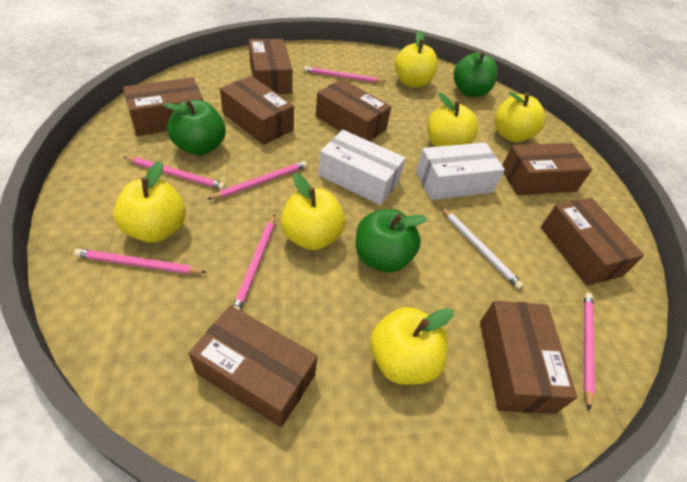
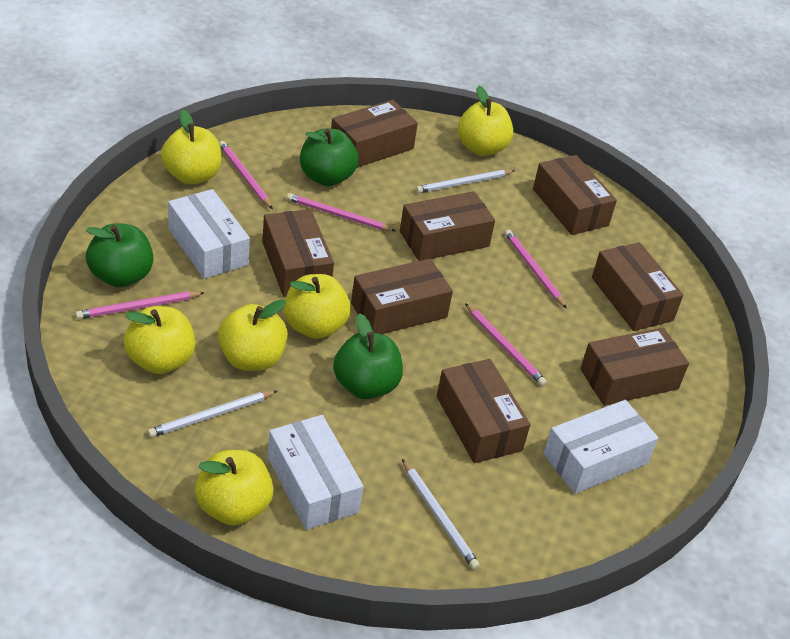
pink pencil: [74,249,207,274] [124,157,226,190] [207,161,307,200] [233,215,275,310] [304,66,386,83] [584,293,595,411] = 6 -> [75,291,205,319] [219,141,273,209] [287,193,396,231] [465,303,547,386] [504,229,567,309] = 5
white box: [319,130,405,205] [416,142,505,200] = 2 -> [168,189,250,279] [268,415,363,530] [543,400,658,494] = 3
white pencil: [441,207,524,289] = 1 -> [148,391,277,437] [402,459,480,570] [416,170,515,193] = 3

